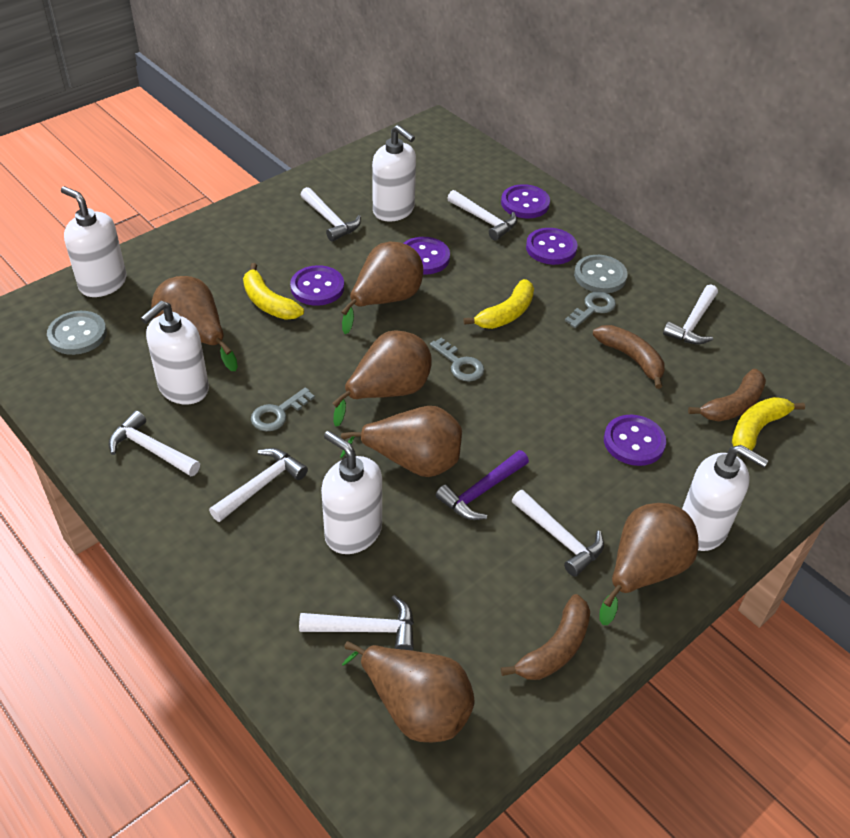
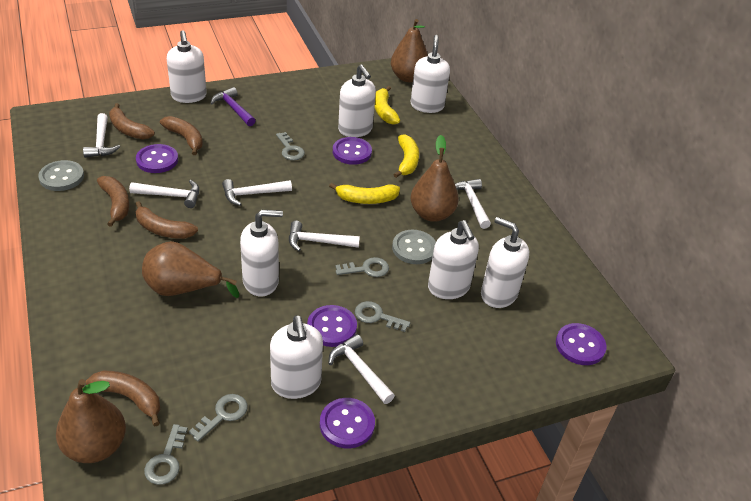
brown banana: [501,594,590,680] [593,325,665,389] [688,369,766,421] = 3 -> [86,371,160,426] [97,176,129,227] [109,103,155,140] [135,201,198,239] [160,116,203,155] = 5
brown pear: [151,276,238,371] [332,331,432,426] [340,406,462,477] [341,242,423,334] [342,641,475,742] [599,503,699,625] = 6 -> [56,379,126,463] [142,241,239,298] [391,19,428,82] [410,135,459,222] = 4
grey key: [251,387,315,431] [430,338,484,381] [565,291,616,328] = 3 -> [144,424,188,485] [189,394,248,442] [276,132,305,160] [336,257,389,277] [355,301,410,332] = 5
white hammer: [109,411,200,476] [209,448,308,522] [299,595,414,651] [301,187,361,242] [447,190,517,241] [512,490,604,577] [663,285,718,344] = 7 -> [83,113,120,158] [129,180,199,208] [222,179,292,206] [289,221,360,251] [329,334,395,404] [455,179,491,229] = 6
white soap dispenser: [61,186,127,297] [141,301,209,404] [321,431,382,554] [372,125,416,222] [682,445,769,551] = 5 -> [167,30,207,103] [240,210,283,296] [270,316,323,399] [338,65,376,137] [411,35,450,113] [428,220,479,299] [481,217,529,308] = 7

